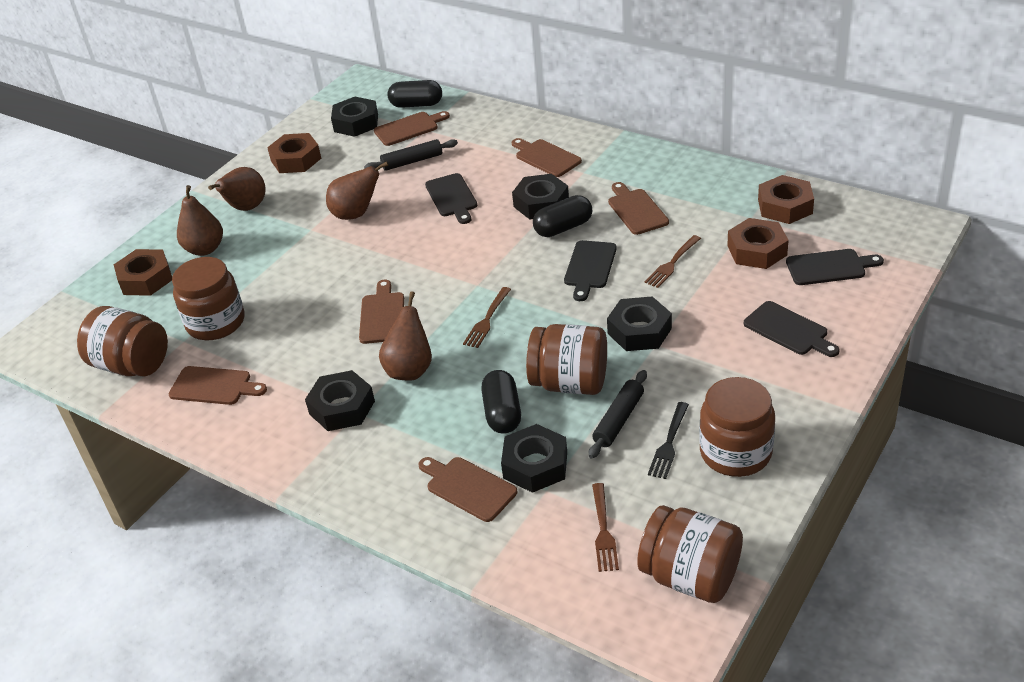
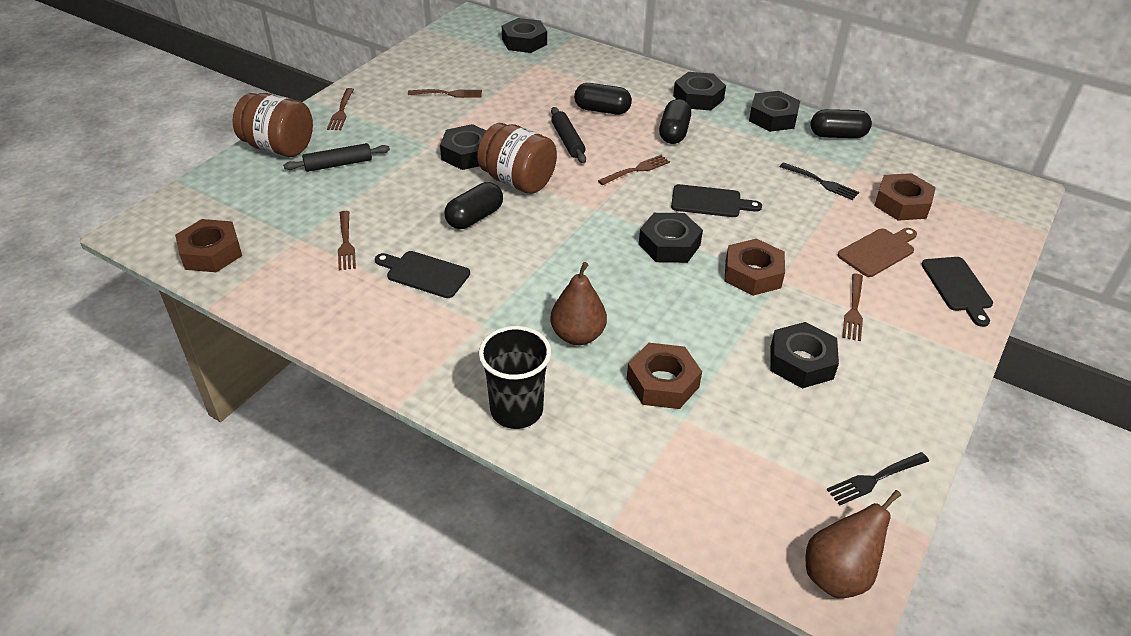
black capsule: [388,80,442,108] [481,370,521,434] [533,195,592,237] = 3 -> [444,182,503,229] [574,83,632,114] [659,99,691,144] [811,109,872,138] = 4
black cup: none = 0 -> [479,326,551,429] = 1
black cutting board: [425,173,477,224] [564,240,617,301] [744,301,840,357] [786,249,884,285] = 4 -> [375,251,470,298] [671,184,762,217] [921,257,993,327] = 3
black fork: [648,402,689,479] = 1 -> [780,162,859,200] [827,452,929,505] = 2
black nut: [305,370,375,431] [331,97,378,137] [501,424,567,493] [512,174,569,220] [607,296,672,351] = 5 -> [440,124,487,170] [502,18,547,53] [639,213,703,263] [673,72,726,110] [749,91,800,132] [770,322,839,388] = 6
brown cutting board: [169,366,267,405] [359,280,404,344] [374,111,450,146] [418,457,517,522] [512,138,582,177] [608,182,669,235] = 6 -> [837,228,917,277] = 1
brown fork: [463,287,511,348] [592,483,619,572] [644,235,701,288] = 3 -> [327,88,354,130] [338,211,356,270] [408,89,482,98] [598,155,670,185] [842,274,863,341] = 5
brown jar: [77,306,168,377] [172,257,244,340] [526,324,607,395] [637,505,743,603] [699,377,775,477] = 5 -> [233,93,313,157] [477,123,557,194] = 2
brown pear: [177,185,223,256] [208,167,266,211] [326,161,388,220] [379,291,432,380] = 4 -> [550,262,607,345] [805,490,901,598] = 2

